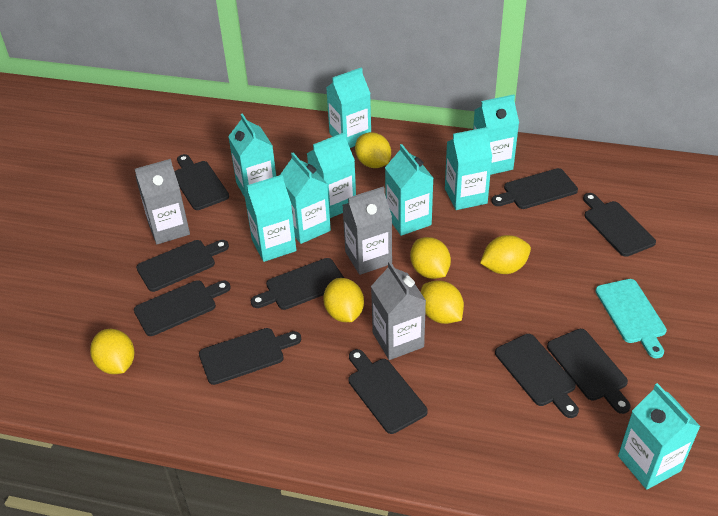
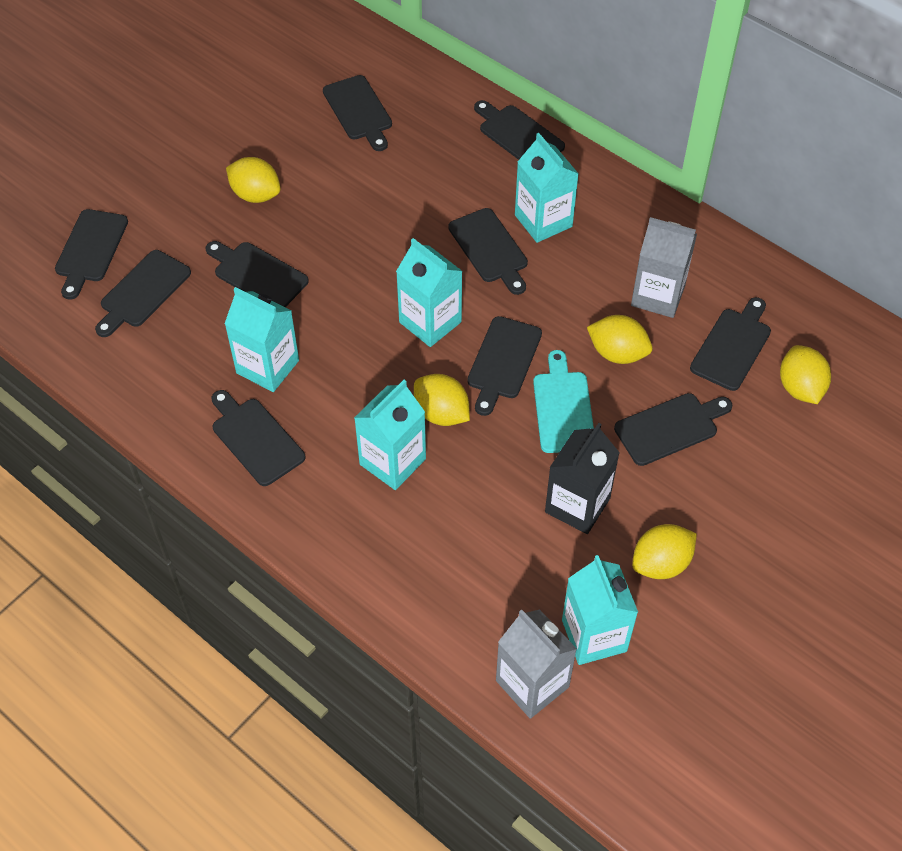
black carton: none = 0 -> [545,423,620,534] = 1
grey carton: [135,159,190,244] [343,186,392,275] [371,261,426,360] = 3 -> [496,609,577,719] [631,217,697,318] = 2
turquoise carton: [228,113,276,197] [244,175,297,262] [280,153,331,244] [307,132,356,218] [326,67,371,148] [385,144,433,236] [445,127,492,210] [473,94,519,175] [618,383,701,490] = 9 -> [225,287,299,392] [354,380,426,490] [396,238,462,347] [515,133,579,243] [562,555,638,665] = 5
yellow lemon: [90,329,134,374] [323,278,364,322] [355,132,391,168] [410,237,451,279] [421,280,464,324] [480,235,531,274] = 6 -> [226,157,280,203] [414,374,470,426] [587,315,653,364] [632,524,697,579] [780,345,831,404] = 5

